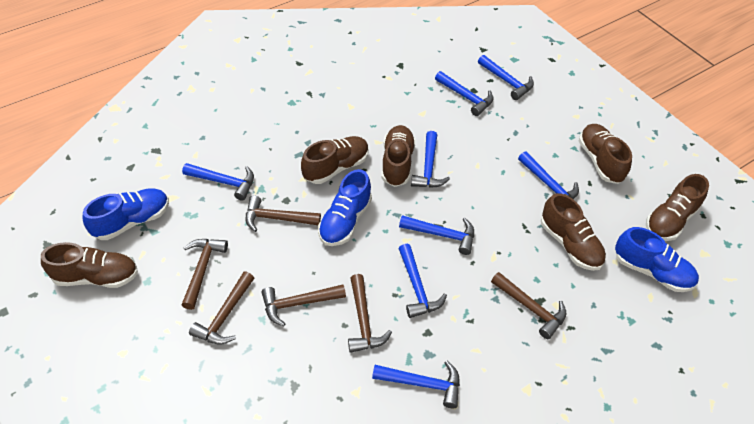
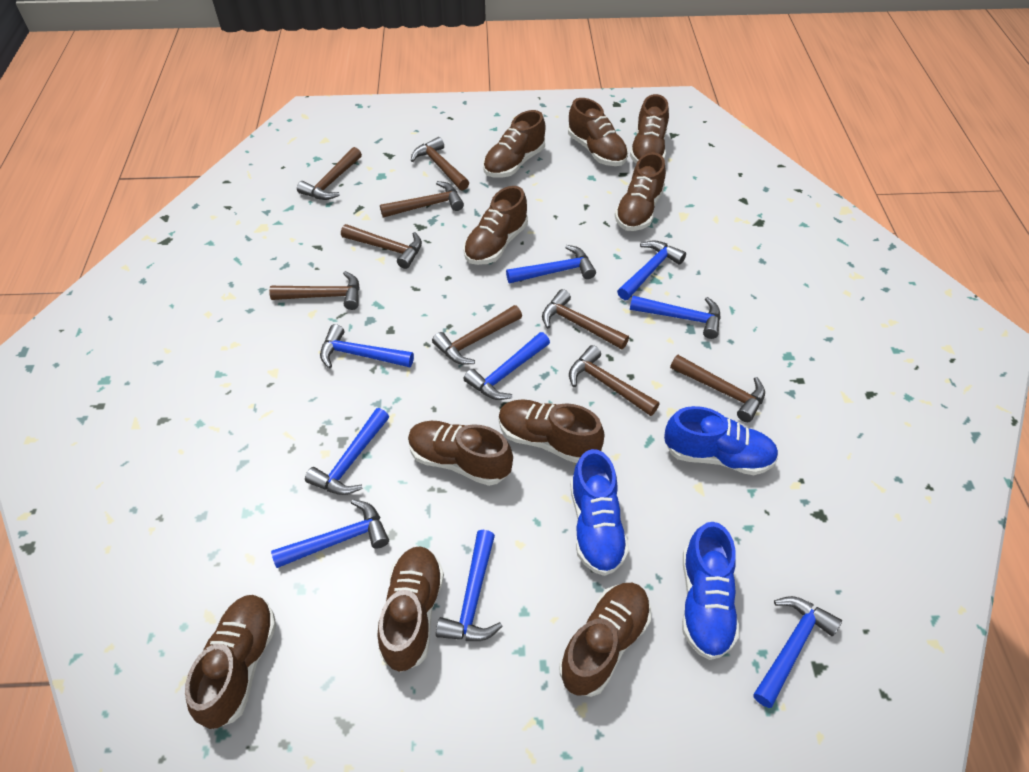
blue hammer: [182,163,254,201] [372,361,460,408] [399,215,474,255] [399,244,447,318] [411,131,450,188] [435,71,493,116] [478,55,534,100] [518,151,579,199] = 8 -> [271,499,389,568] [305,408,389,495] [320,324,414,369] [436,530,503,641] [464,332,550,400] [506,245,596,284] [617,240,686,300] [630,296,721,339] [753,596,842,708] = 9
brown hammer: [182,239,228,310] [189,272,254,345] [245,196,321,232] [261,284,346,326] [348,274,392,353] [491,272,566,339] = 6 -> [269,271,360,310] [297,147,362,200] [341,224,422,269] [380,181,464,218] [411,137,469,191] [432,305,522,365] [542,289,629,349] [569,345,660,416] [670,355,765,422] = 9
brown shoe: [41,242,138,288] [301,136,369,184] [382,125,416,187] [541,193,606,271] [579,124,632,184] [646,174,709,241] = 6 -> [185,595,276,729] [378,546,444,672] [408,421,513,486] [463,186,528,265] [483,110,545,178] [499,399,605,463] [559,583,651,697] [568,98,628,166] [615,152,666,231] [630,94,669,164] = 10

